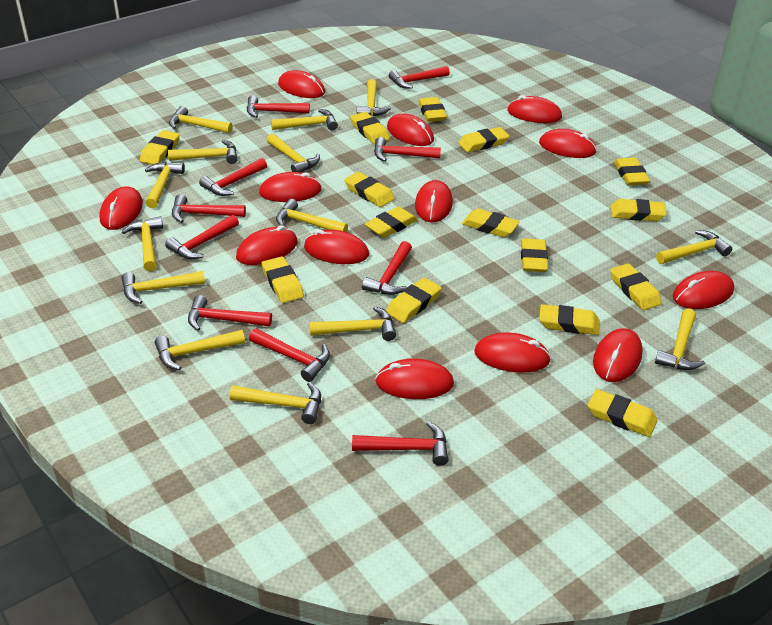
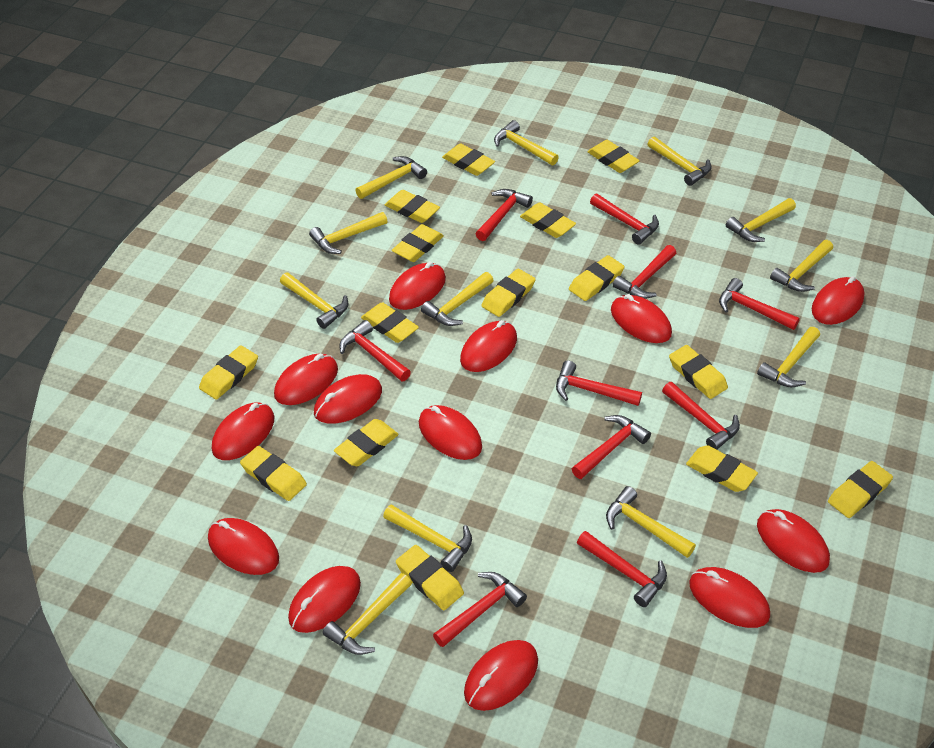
yellow hammer: [121,271,205,304] [122,216,163,271] [145,162,185,208] [155,330,245,370] [168,140,238,164] [169,106,233,133] [230,382,321,424] [267,134,320,173] [271,109,338,131] [276,199,348,232] [310,306,396,341] [357,79,391,116] [655,309,705,370] [656,230,732,264] = 14 -> [280,273,348,329] [309,212,388,254] [323,573,412,655] [355,156,427,199] [383,504,472,572] [421,272,494,326] [494,120,559,165] [606,486,696,558] [648,136,711,186] [726,198,796,242] [757,327,820,387] [770,240,833,292] = 12

